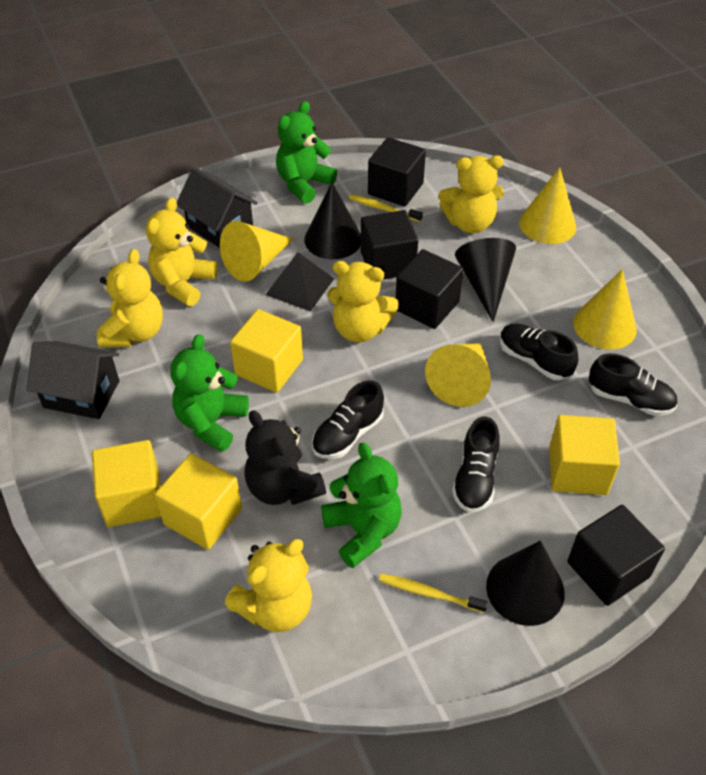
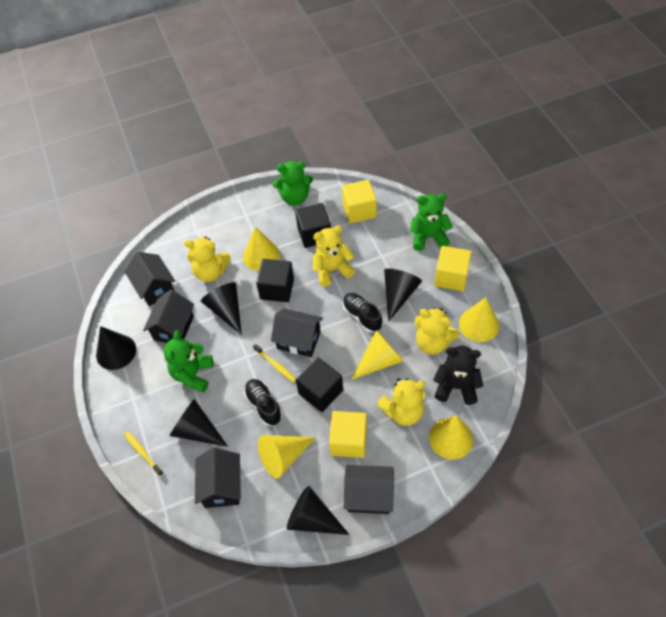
black cone: [304,182,361,259] [455,238,516,322] [486,540,565,626] = 3 -> [96,326,136,370] [169,399,228,447] [201,282,242,335] [287,486,349,535] [384,269,422,322] = 5
black cube: [361,210,418,279] [368,137,426,207] [396,249,463,329] [567,505,665,606] = 4 -> [256,259,294,302] [295,203,331,248] [296,357,343,412] = 3
black house: [27,341,120,419] [177,168,258,248] = 2 -> [125,252,175,306] [143,290,194,343] [195,448,241,508] [271,309,323,357] [344,465,394,514] = 5
black pyramid: [265,252,334,312] = 1 -> none = 0
black shoe: [312,380,384,459] [452,417,500,512] [500,323,578,381] [589,353,678,416] = 4 -> [244,379,282,426] [343,293,382,333] = 2
yellow cone: [220,221,293,282] [425,343,491,407] [519,167,576,244] [573,269,637,349] = 4 -> [243,227,280,271] [258,435,316,478] [351,330,404,380] [429,416,473,459] [459,297,500,342] = 5
yellow cube: [92,440,161,527] [155,453,242,550] [230,309,303,393] [549,415,620,495] = 4 -> [329,411,367,458] [342,180,377,223] [434,246,472,291] = 3
yellow teddy bear: [97,249,163,348] [146,198,218,306] [225,539,312,632] [327,261,399,342] [439,155,504,233] = 5 -> [184,236,231,282] [313,225,355,287] [377,378,425,426] [415,308,460,354] = 4

